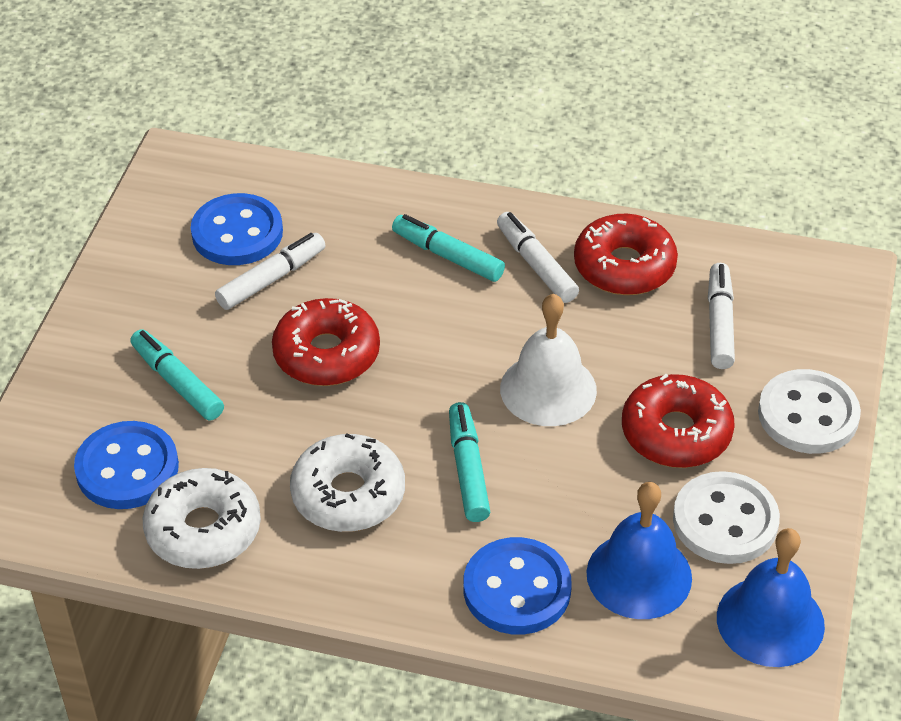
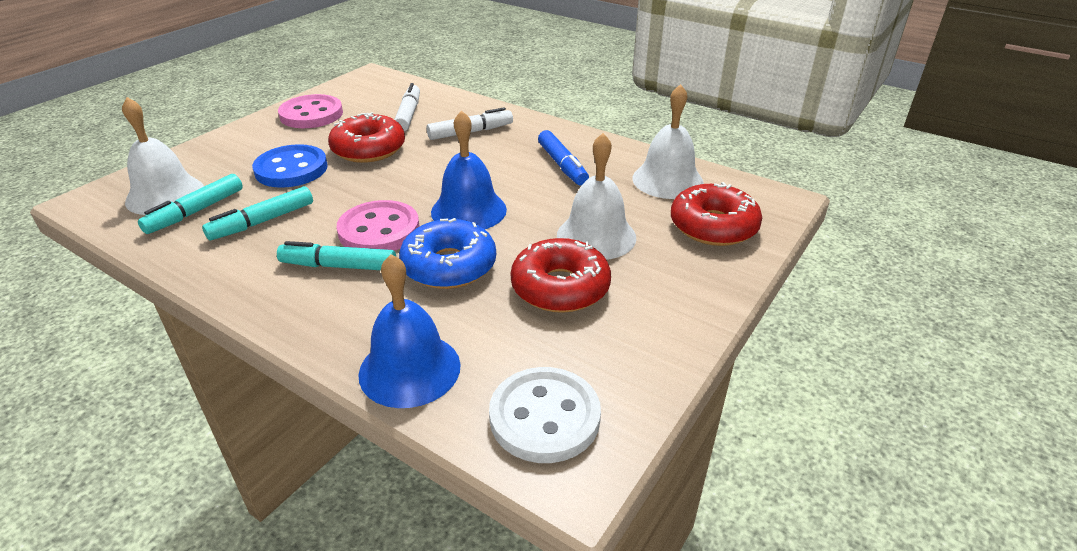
blue button: [74,421,179,509] [191,193,283,265] [463,537,572,635] = 3 -> [252,144,328,188] = 1
blue donut: none = 0 -> [399,218,496,289] = 1
blue marker: none = 0 -> [538,130,589,186] = 1
pink button: none = 0 -> [278,94,343,128] [337,200,420,251] = 2
white bell: [500,293,597,426] = 1 -> [122,97,204,215] [557,133,636,260] [632,84,704,199] = 3
white button: [673,471,780,564] [758,369,861,454] = 2 -> [489,367,601,463] = 1
white donut: [143,468,261,569] [290,433,405,532] = 2 -> none = 0
white marker: [215,233,325,310] [497,212,579,303] [708,263,735,369] = 3 -> [394,83,420,132] [427,107,513,140] = 2

